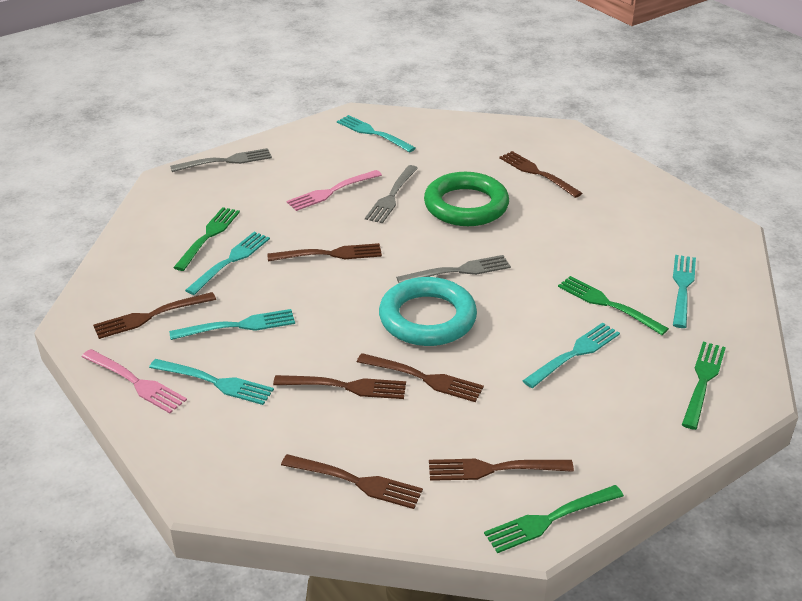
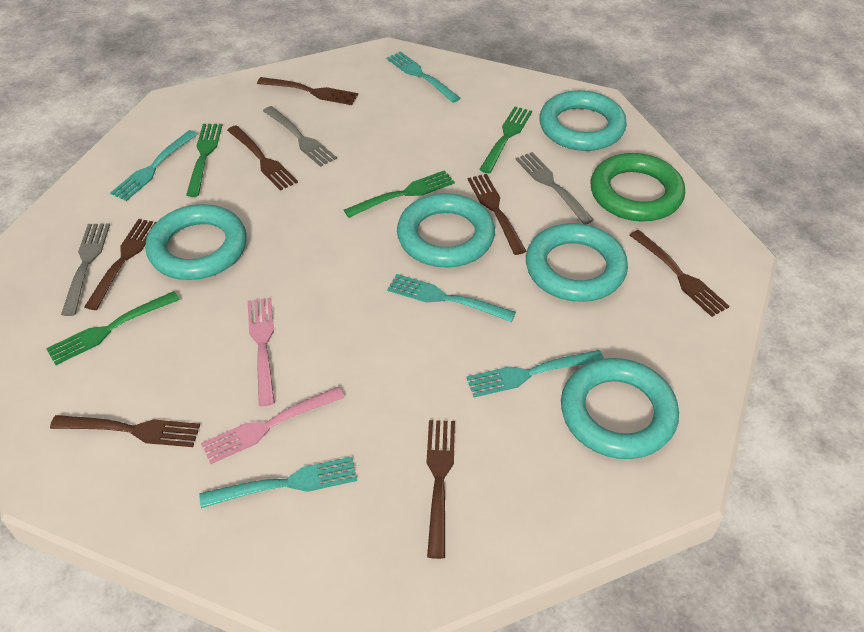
turquoise fork: [149,359,274,405] [169,309,295,340] [185,232,270,295] [337,115,416,153] [523,323,620,388] [673,255,696,328] = 6 -> [110,130,198,201] [199,457,357,508] [387,51,460,103] [387,274,516,322] [466,350,604,398] = 5
turquoise ring: [379,277,477,346] = 1 -> [145,204,247,280] [397,193,495,268] [526,223,628,302] [539,90,627,151] [561,358,679,459] = 5

